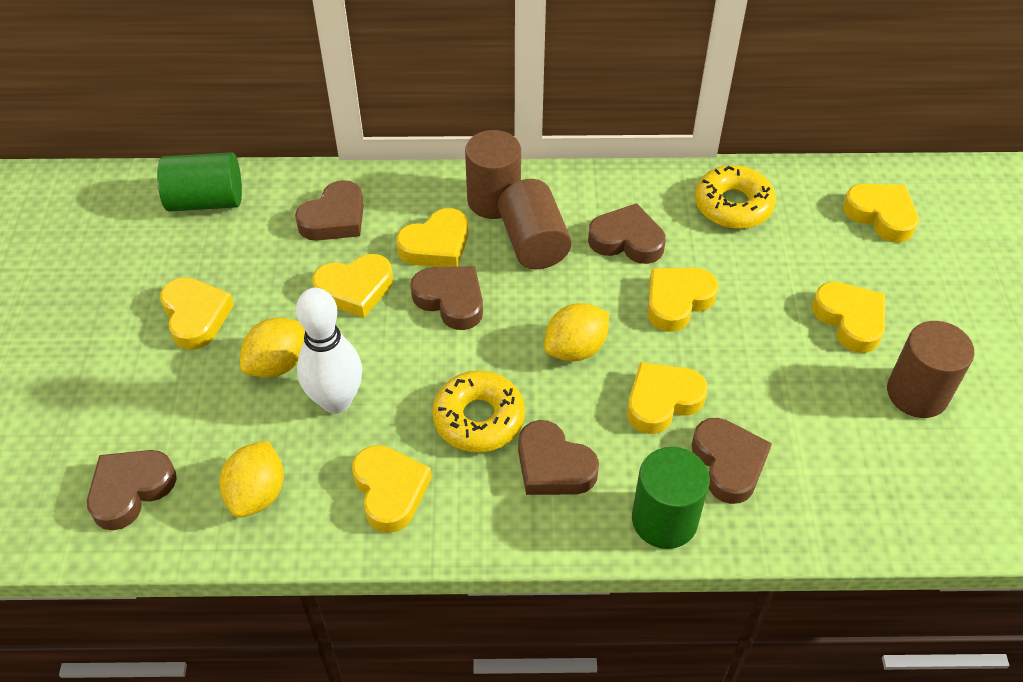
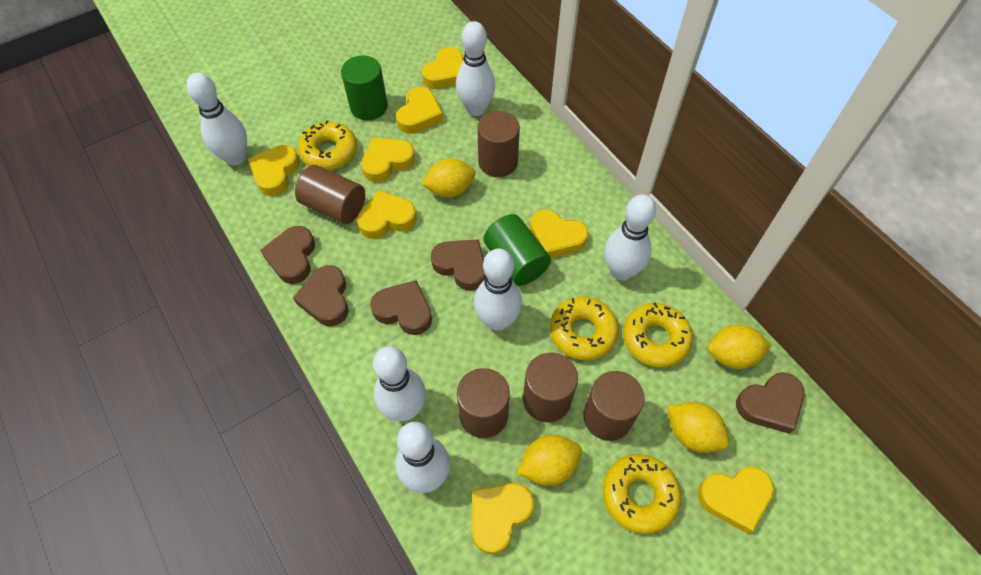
brown cylinder: [465,130,521,219] [498,179,571,270] [887,321,974,418] = 3 -> [295,165,365,224] [457,368,510,438] [477,111,520,177] [523,353,578,422] [583,371,645,441] = 5
brown heart: [87,450,177,530] [295,180,364,241] [410,266,483,330] [518,420,599,495] [588,203,666,264] [691,418,772,504] = 6 -> [260,226,315,284] [293,265,349,326] [370,280,432,335] [431,239,486,291] [736,372,804,434] = 5
white bowling pin: [296,288,362,414] = 1 -> [186,73,247,166] [373,346,426,421] [395,422,450,493] [456,21,495,116] [474,249,522,331] [604,194,656,281] = 6
yellow donut: [432,371,525,452] [695,165,776,229] = 2 -> [298,120,357,170] [550,296,619,361] [602,454,681,534] [623,303,693,368] = 4
yellow lemon: [219,441,284,518] [240,318,305,378] [544,303,609,362] = 3 -> [421,158,475,198] [517,435,582,486] [667,402,729,453] [708,325,771,369] = 4

